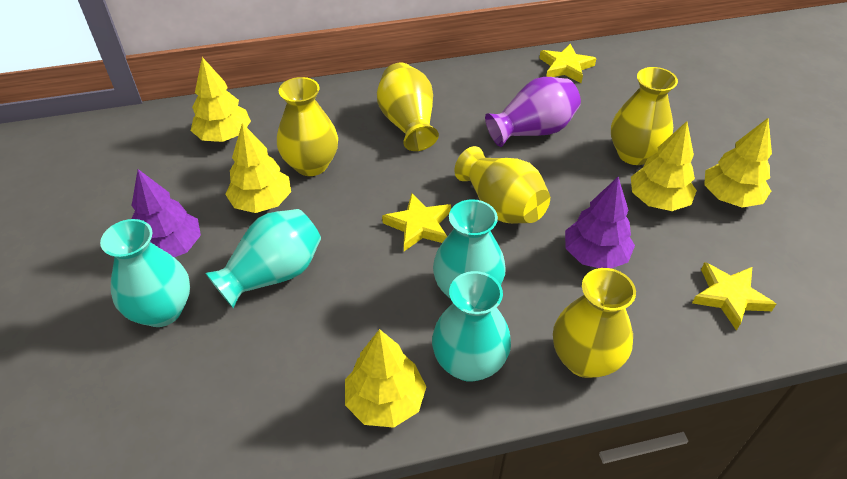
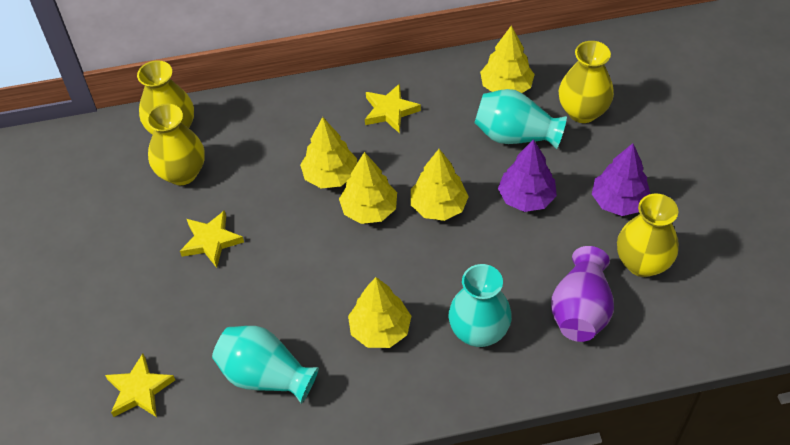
turquoise vase: [100,219,190,327] [205,209,321,308] [432,271,511,382] [433,199,506,299] = 4 -> [212,326,319,404] [449,264,512,347] [475,89,567,149] = 3
yellow vase: [277,77,338,176] [377,63,439,151] [454,146,550,224] [553,268,636,378] [611,67,678,165] = 5 -> [137,60,194,135] [146,104,205,185] [559,41,614,123] [617,194,679,277] = 4

